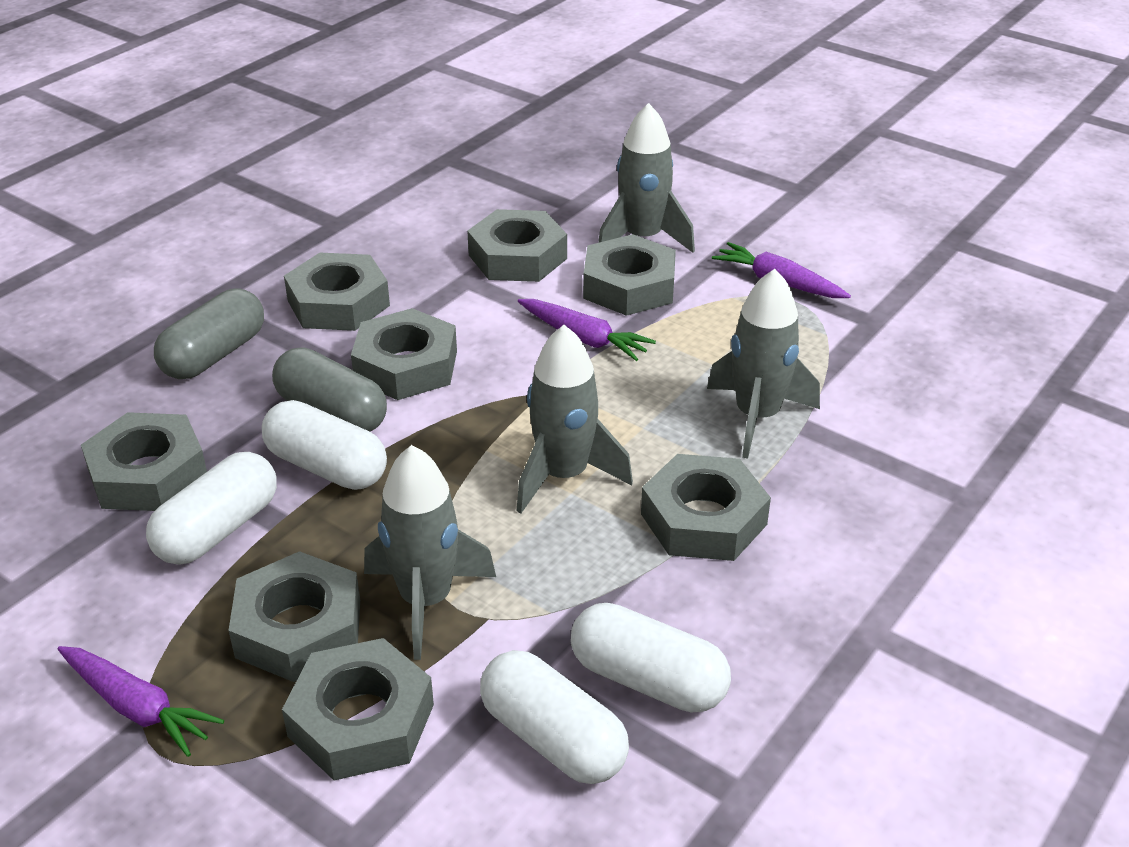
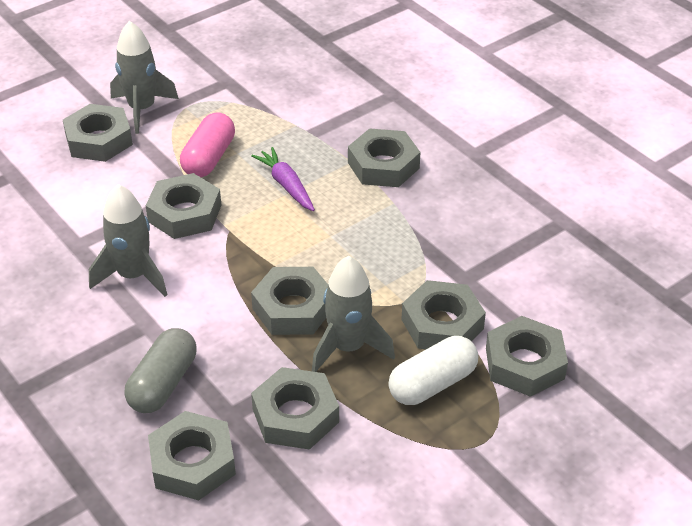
grey capsule: [154,289,264,379] [272,347,387,432] = 2 -> [125,328,197,413] = 1
grey rocket: [364,445,496,660] [517,325,633,513] [598,103,695,253] [707,269,820,459] = 4 -> [89,184,167,297] [110,21,179,134] [312,256,395,372] = 3
pink capsule: none = 0 -> [180,112,235,177] = 1
purple carrot: [57,646,224,757] [518,299,656,361] [712,242,851,298] = 3 -> [251,147,315,211] = 1
white capsule: [146,452,277,565] [262,400,387,490] [480,650,629,784] [571,603,731,713] = 4 -> [388,336,478,405] = 1

